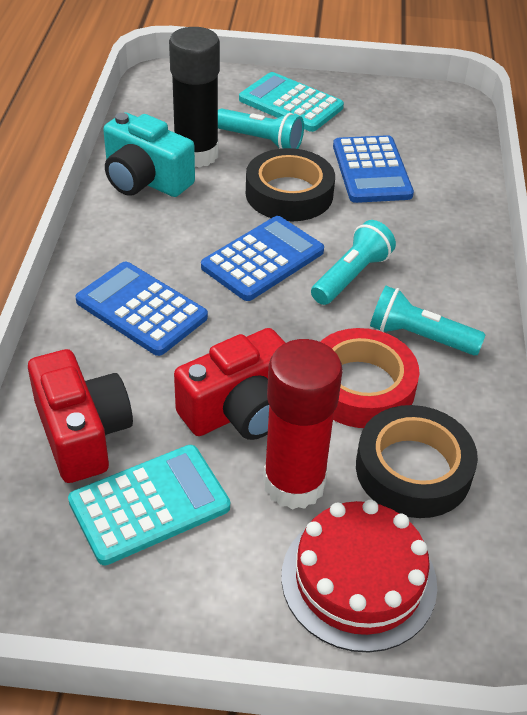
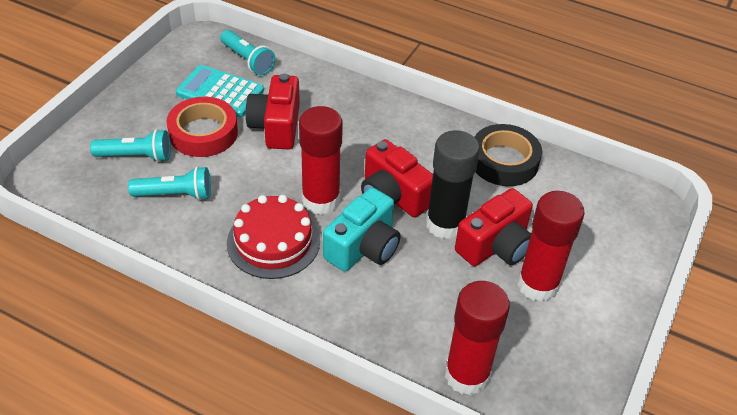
black tape: [246,148,335,221] [356,405,478,518] = 2 -> [475,124,542,186] = 1
blue calculator: [75,262,208,356] [201,216,324,301] [333,135,414,203] = 3 -> none = 0
red camera: [28,349,133,483] [174,328,285,440] = 2 -> [245,73,300,149] [361,139,433,217] [455,188,533,266] = 3
red glue stick: [263,339,343,510] = 1 -> [299,106,343,215] [445,281,510,395] [518,191,585,302] = 3
turquoise calculator: [68,445,230,565] [239,72,344,132] = 2 -> [176,65,264,117] = 1

